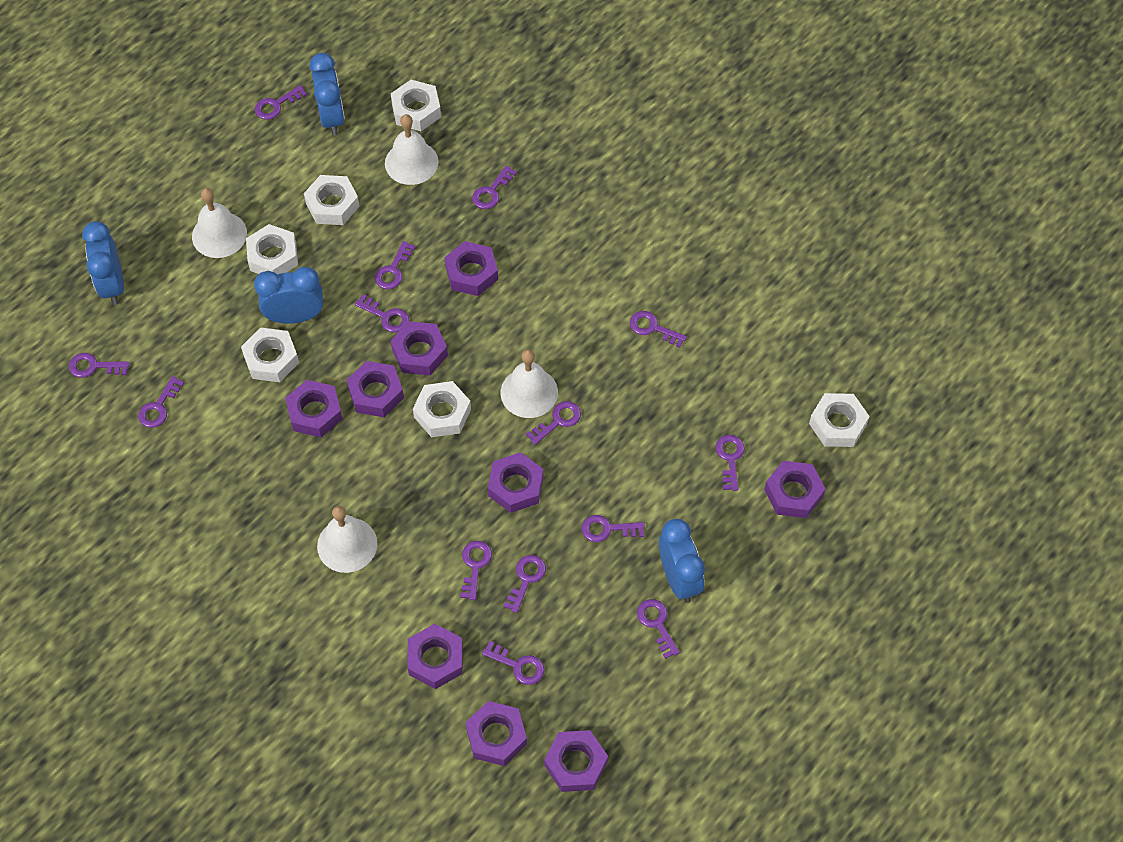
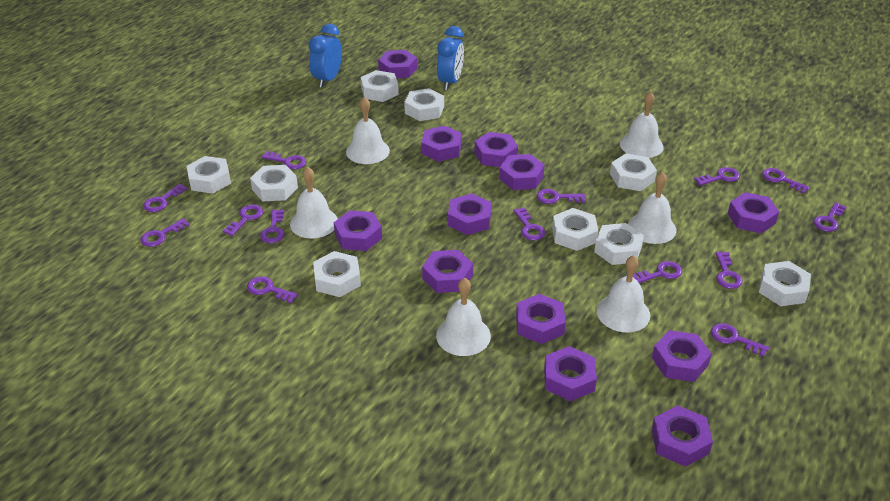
blue clock: [82,221,124,305] [254,267,323,324] [309,53,345,136] [659,519,705,603] = 4 -> [309,24,342,88] [437,26,464,90] = 2
purple nut: [286,380,343,437] [347,361,404,417] [391,321,448,375] [407,624,463,689] [445,241,498,296] [465,701,527,766] [488,452,543,513] [544,730,608,792] [764,461,825,518] = 9 -> [334,210,382,251] [378,50,417,78] [421,126,462,162] [422,250,473,293] [448,194,491,235] [474,132,518,167] [499,154,545,190] [516,294,566,344] [544,346,597,401] [651,406,713,467] [652,330,712,382] [728,192,779,234] = 12
white bell: [192,188,247,258] [317,506,378,573] [385,114,439,185] [501,349,558,418] = 4 -> [290,166,338,238] [346,97,390,164] [436,278,491,356] [597,255,650,332] [620,91,664,158] [628,172,676,244] = 6
white nut: [241,327,299,382] [246,224,298,274] [304,175,360,225] [391,80,441,131] [413,381,471,438] [809,393,870,447] = 6 -> [187,156,231,194] [250,165,298,202] [313,251,361,297] [361,70,399,102] [404,88,444,121] [552,208,598,251] [594,223,644,265] [610,153,657,191] [759,261,811,306] = 9

